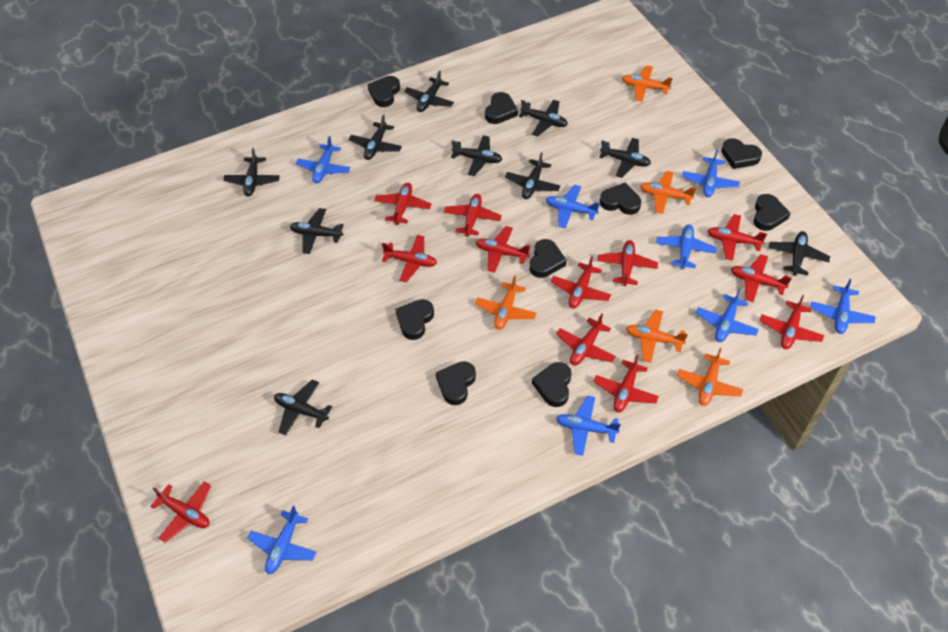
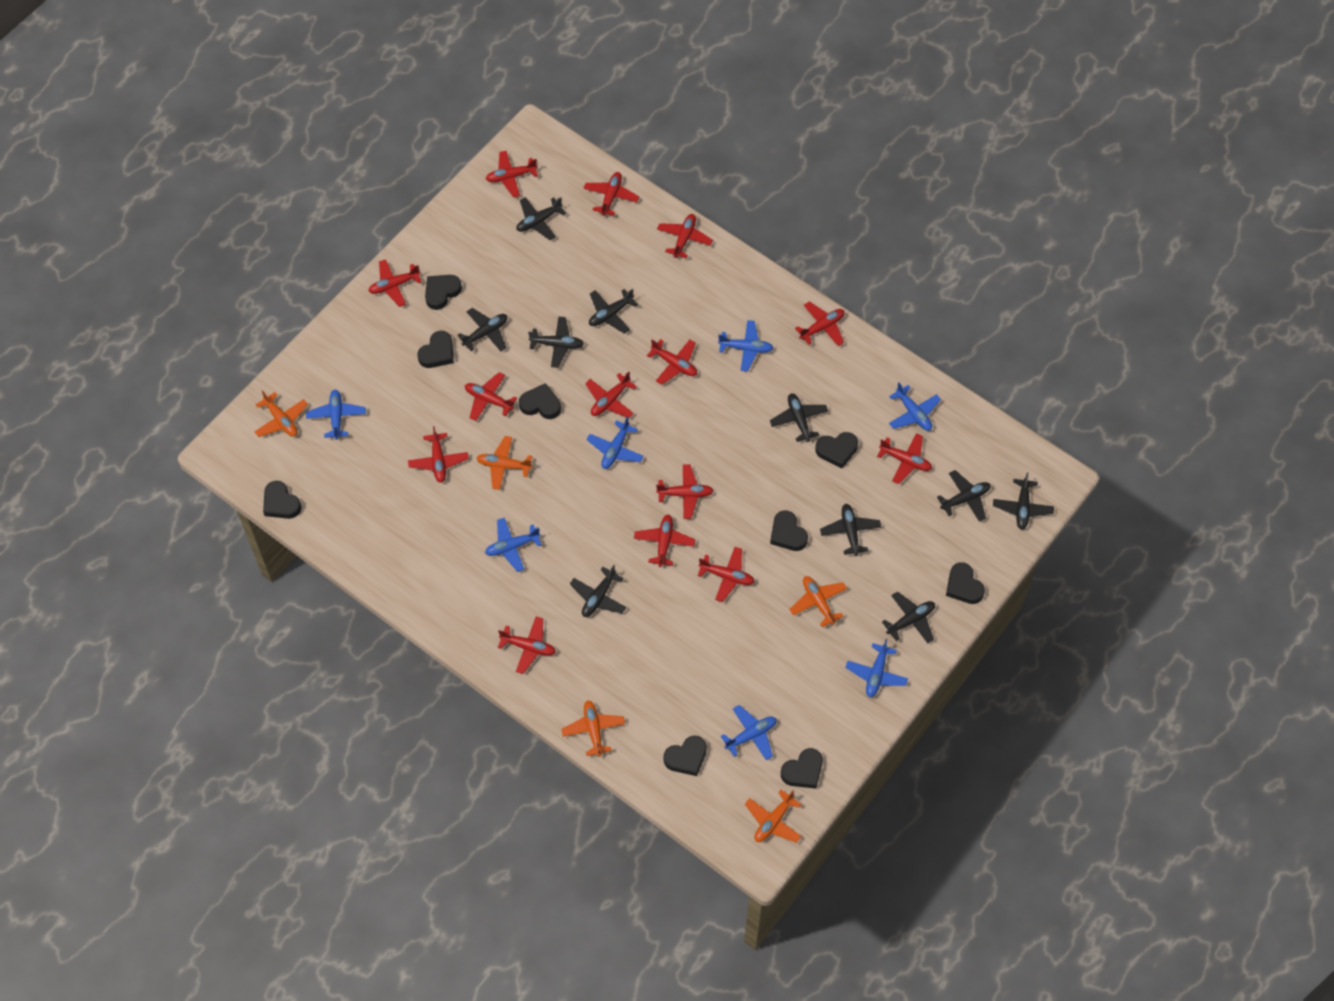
blue plane: [247,506,316,574] [296,136,350,183] [546,185,600,229] [556,396,621,456] [656,224,717,269] [682,149,740,197] [696,289,759,342] [811,279,876,334] = 8 -> [306,390,366,440] [485,518,542,572] [586,417,644,469] [718,320,773,372] [721,705,777,760] [845,639,908,698] [889,383,941,431] = 7
red plane: [150,481,211,543] [374,183,431,225] [382,235,437,283] [444,194,502,237] [476,226,530,273] [551,256,611,308] [556,314,616,366] [593,354,659,412] [597,240,658,286] [707,214,767,261] [731,254,792,302] [759,295,824,349] = 12 -> [369,259,422,307] [408,426,469,483] [465,372,517,421] [486,151,538,197] [498,617,556,674] [583,172,639,216] [585,372,637,418] [634,514,695,567] [647,339,697,385] [656,464,714,519] [657,214,713,259] [698,547,755,602] [795,301,845,346] [877,433,932,484] = 14

